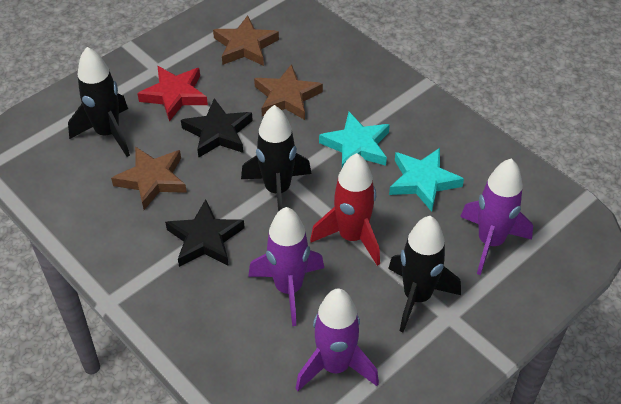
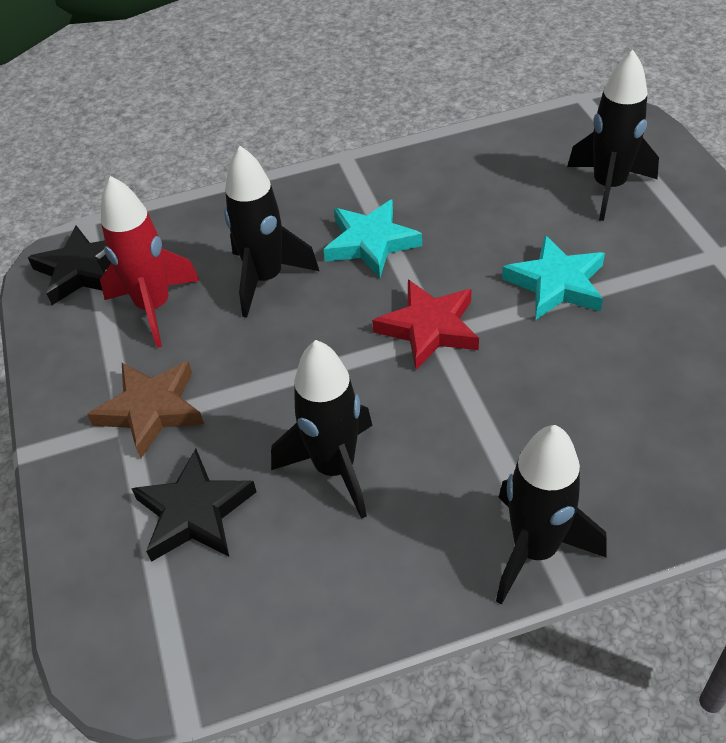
black rocket: [68,47,130,157] [241,105,311,212] [388,216,461,332] = 3 -> [224,146,319,318] [271,340,372,519] [496,425,607,605] [567,50,659,221] = 4
brown star: [111,147,187,210] [213,15,279,66] [254,64,323,120] = 3 -> [87,361,204,459] = 1
purple rocket: [248,207,324,326] [295,289,379,391] [460,158,533,275] = 3 -> none = 0

